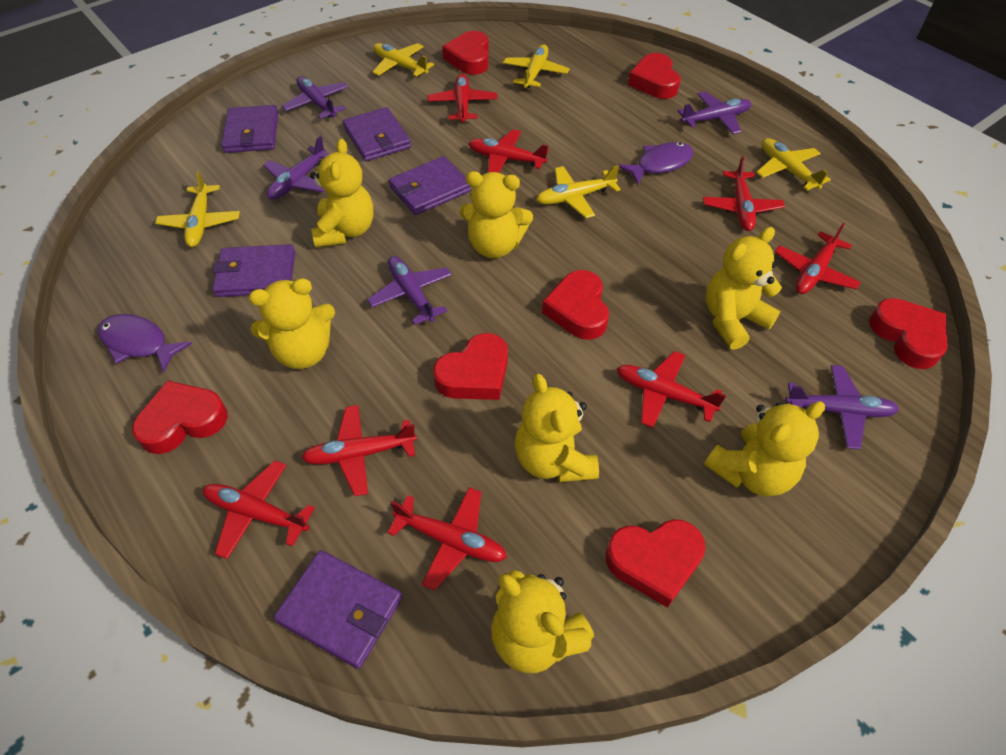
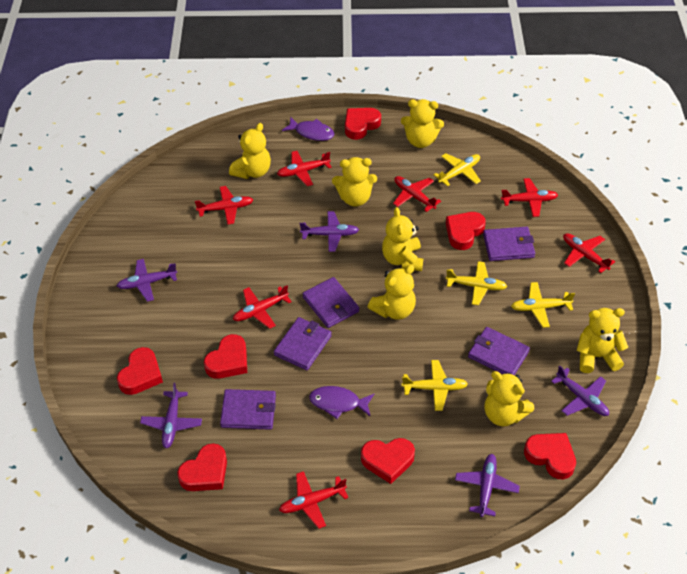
red plane: [203,461,315,559] [301,405,417,496] [387,487,507,590] [428,74,497,122] [468,129,549,173] [616,351,726,428] [703,157,785,231] [775,223,861,294] = 8 -> [195,186,253,225] [233,286,292,329] [277,151,332,186] [279,471,348,529] [393,176,441,212] [501,178,558,217] [563,233,615,273] = 7
yellow plane: [155,171,240,247] [372,43,434,77] [503,45,570,88] [536,165,621,218] [756,138,831,190] = 5 -> [402,360,468,411] [434,153,481,186] [446,261,507,305] [511,282,575,328] = 4

